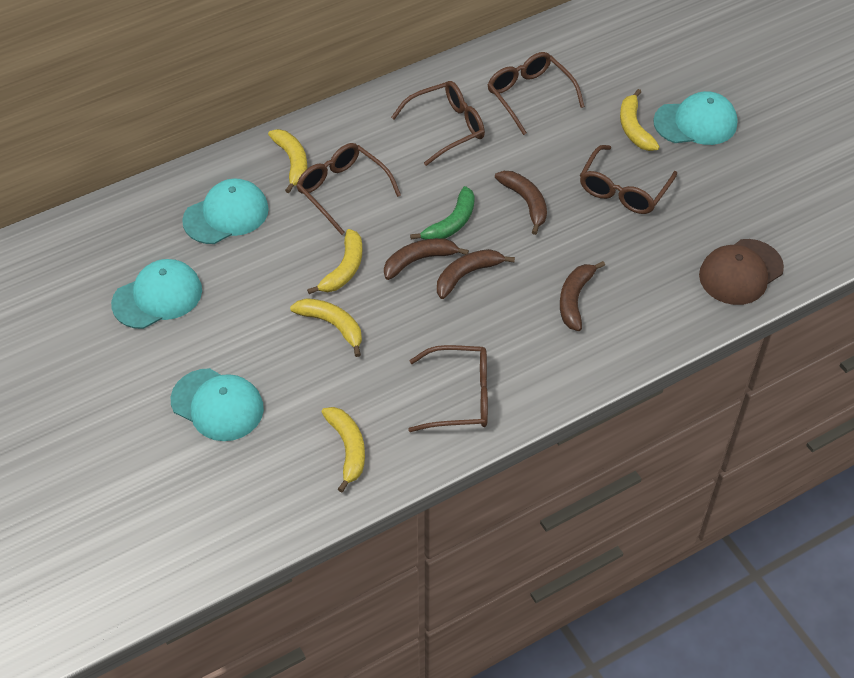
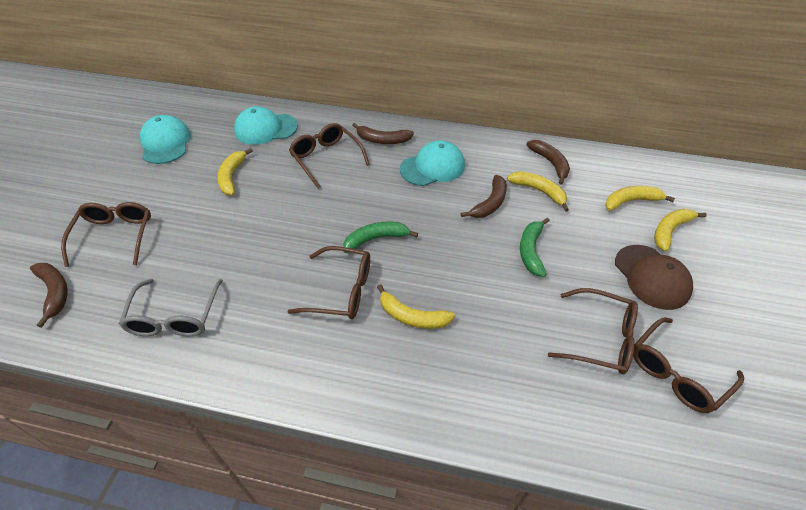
green banana: [410,186,475,240] = 1 -> [343,222,418,253] [520,218,550,277] = 2
grey glasses: none = 0 -> [119,279,223,337] = 1
turquoise cap: [111,259,202,329] [171,368,264,441] [182,178,269,244] [653,91,737,145] = 4 -> [140,115,191,164] [234,107,298,145] [400,140,465,186] = 3

